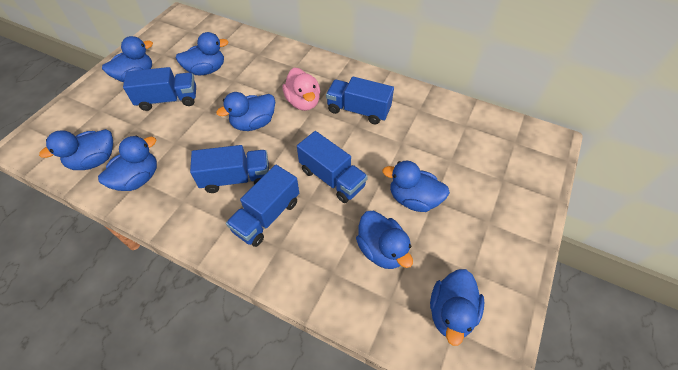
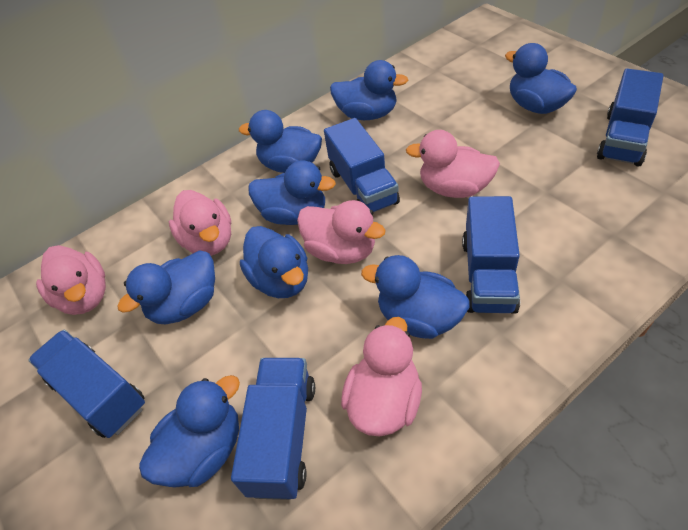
pink duck: [283,68,320,111] = 1 -> [36,245,106,315] [169,190,231,256] [297,200,386,264] [341,317,422,436] [406,130,500,198] = 5

